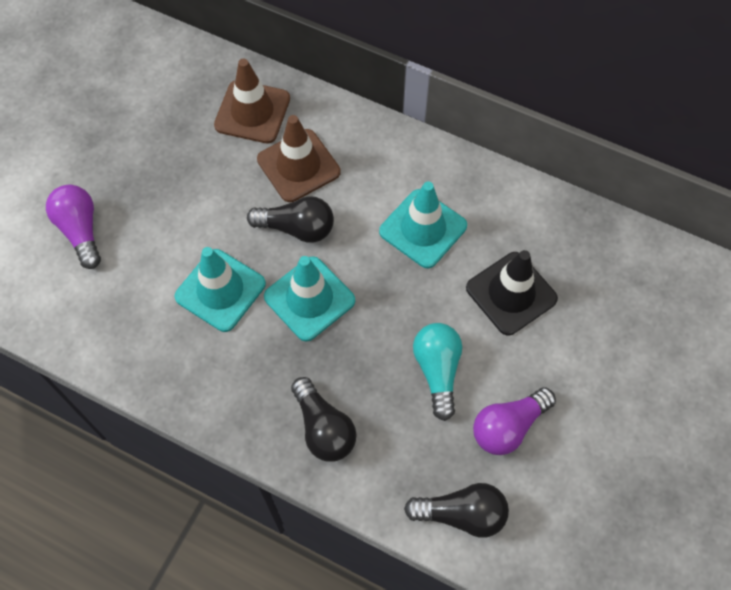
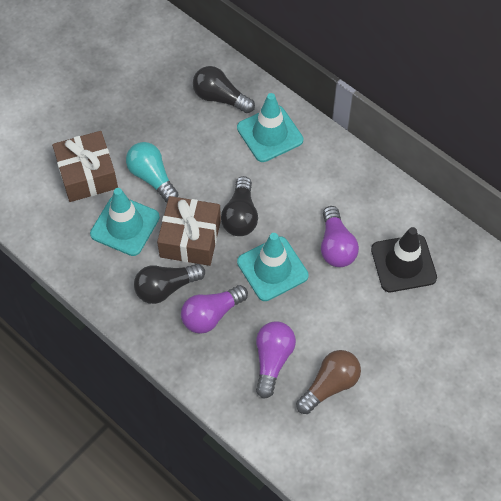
brown gift: none = 0 -> [52,131,118,202] [157,196,221,266] = 2
brown light bulb: none = 0 -> [296,350,361,414] = 1
brown traffic cone: [214,59,290,143] [257,115,341,202] = 2 -> none = 0
purple light bulb: [46,185,101,269] [473,387,556,455] = 2 -> [181,285,248,334] [256,321,296,399] [321,206,359,267] = 3

